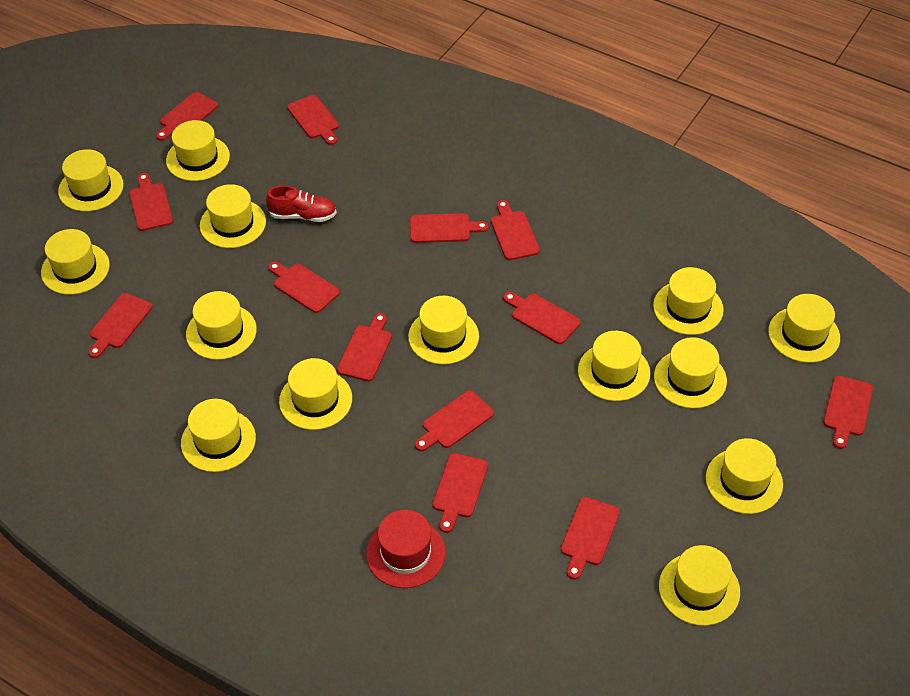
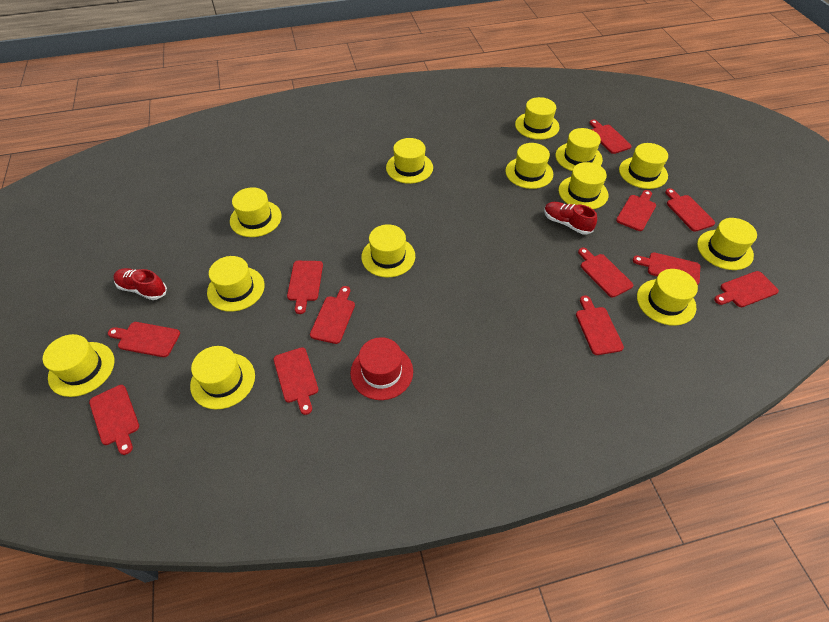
red cutting board: [88,293,152,358] [129,173,173,231] [156,92,218,141] [268,262,340,313] [287,95,339,145] [337,313,392,381] [410,213,489,243] [415,390,494,451] [433,453,488,533] [491,200,540,260] [503,292,580,344] [561,497,620,580] [823,376,873,449] = 13 -> [89,385,139,455] [108,322,180,357] [273,347,319,415] [287,261,323,314] [310,286,355,344] [576,296,624,355] [578,248,633,297] [589,119,632,154] [616,190,656,231] [633,252,700,285] [665,188,715,232] [714,271,779,307] = 12
red shoe: [266,185,337,222] = 1 -> [113,268,167,300] [544,202,597,235] = 2
yellow hat: [41,229,110,295] [58,149,124,212] [166,120,230,181] [181,399,256,472] [186,291,257,360] [200,184,266,248] [279,358,352,430] [408,296,479,364] [578,331,650,401] [653,267,724,335] [654,337,727,408] [659,545,740,626] [706,438,783,514] [768,294,840,363] = 14 -> [43,334,114,397] [190,346,255,409] [207,256,265,312] [230,187,282,237] [361,224,415,277] [386,138,433,184] [505,143,553,189] [515,97,560,140] [556,128,603,171] [559,162,608,209] [619,143,668,189] [637,269,698,326] [697,218,757,270] = 13

